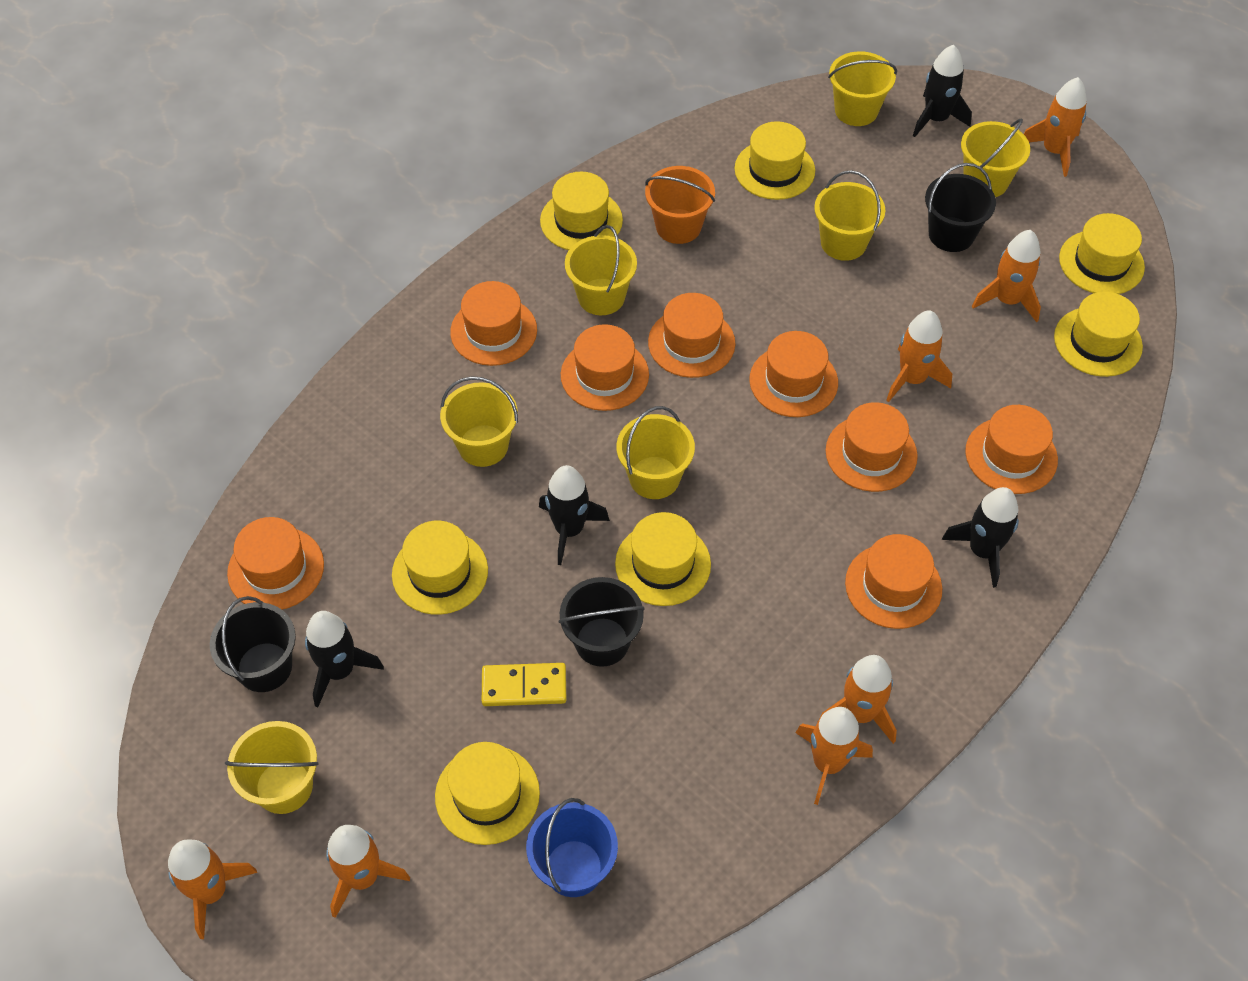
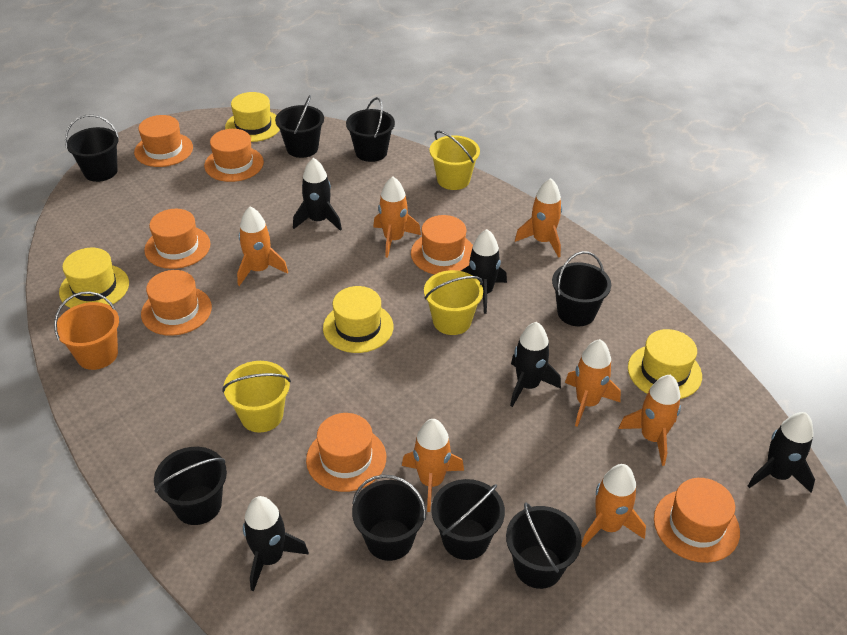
black bucket: [210,596,296,692] [558,577,644,667] [925,163,996,252] = 3 -> [65,114,119,182] [154,447,227,525] [275,95,324,158] [346,97,395,162] [352,475,426,561] [431,479,505,560] [506,502,582,589] [552,251,611,326] = 8
black rocket: [305,611,384,708] [539,465,610,565] [913,45,972,137] [942,487,1019,588] = 4 -> [243,496,309,591] [293,158,342,231] [461,229,507,314] [510,322,561,407] [748,412,815,493] = 5
blue bucket: [526,798,618,897] = 1 -> none = 0
orange hat: [227,517,324,610] [450,281,537,366] [561,324,649,411] [648,293,735,378] [749,331,838,417] [826,402,918,492] [845,534,942,629] [965,405,1058,494] = 8 -> [134,115,193,167] [141,270,212,336] [144,209,211,269] [204,129,264,182] [306,413,386,492] [411,215,473,275] [654,478,740,563] = 7
yellow bucket: [225,721,319,814] [440,376,518,467] [565,225,637,315] [616,406,695,499] [814,170,885,261] [828,51,897,126] [961,118,1030,197] = 7 -> [222,361,291,433] [424,270,483,335] [430,131,480,190] = 3
yellow domino: [482,663,567,706] = 1 -> none = 0
yellow hat: [392,521,488,615] [435,742,540,845] [540,172,623,250] [615,512,711,606] [734,121,815,200] [1054,292,1143,377] [1059,213,1145,294] = 7 -> [59,248,129,308] [225,92,280,142] [323,286,393,353] [628,329,702,399] = 4

